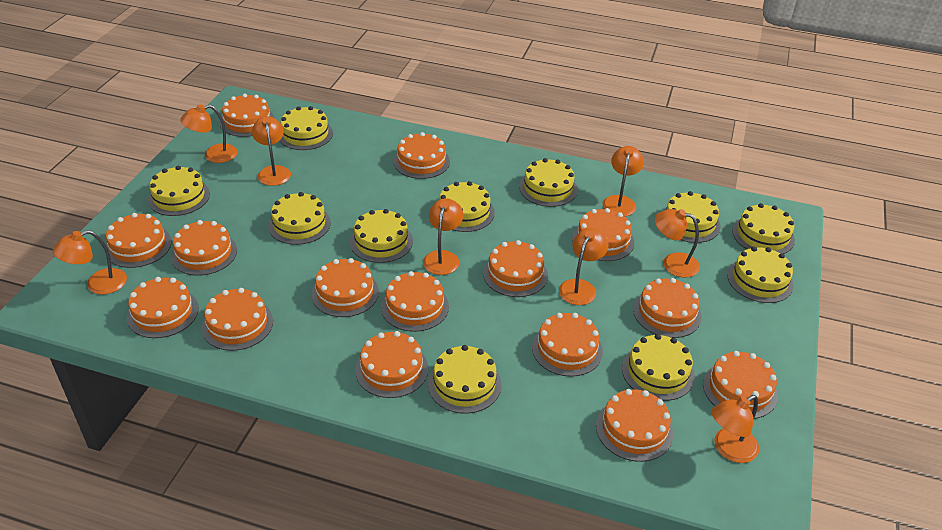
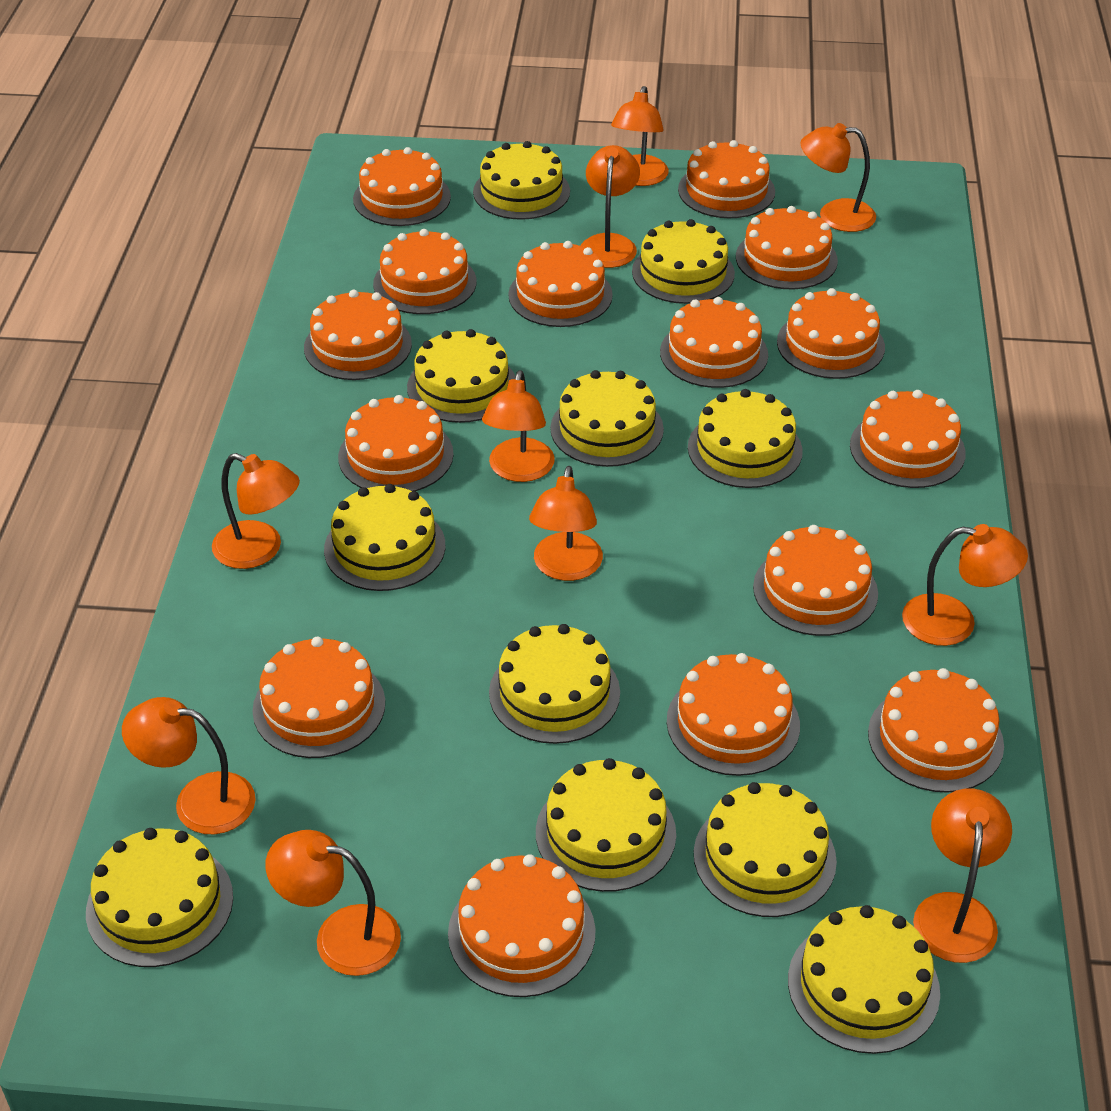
orange lamp: [53,230,127,295] [180,104,238,163] [252,116,291,186] [423,198,463,275] [559,228,608,305] [603,146,644,216] [655,209,700,277] [712,395,759,463] = 8 -> [122,697,256,834] [212,453,300,569] [265,830,401,976] [482,370,555,482] [529,466,603,581] [581,145,640,268] [611,86,669,186] [800,123,876,232] [902,524,1028,646] [913,788,1012,963] = 10

